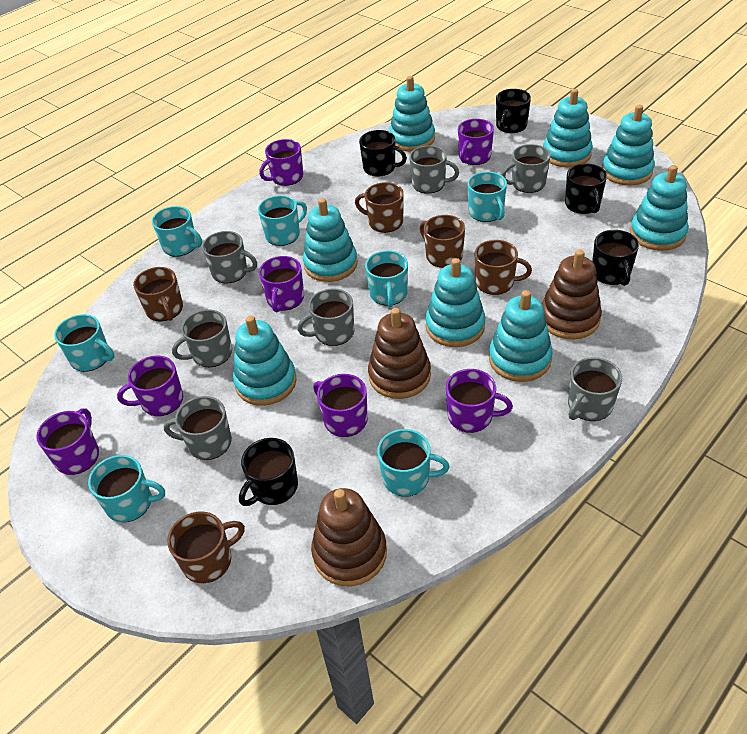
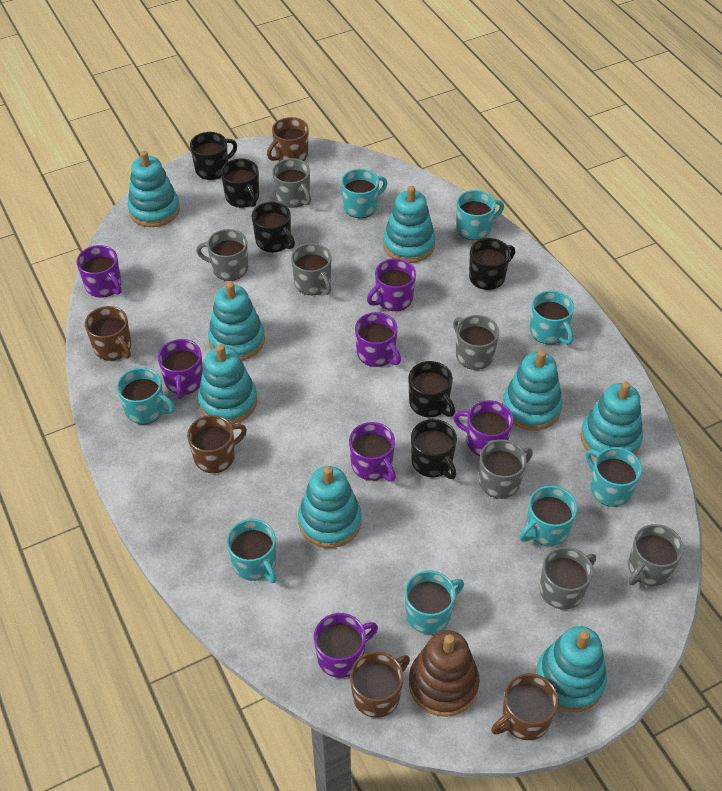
black mug: [239,438,298,506] [359,130,407,177] [496,89,531,133] [565,164,607,214] [592,230,639,286] = 5 -> [190,132,237,180] [221,159,259,208] [251,202,295,253] [408,361,455,417] [411,419,457,479] [469,238,515,290] = 6
brown stacking toy: [311,488,387,586] [368,308,431,399] [542,250,602,339] = 3 -> [409,630,480,717] = 1
turquoise mug: [54,314,114,372] [88,455,165,522] [152,206,202,257] [258,195,307,246] [365,250,408,307] [377,429,450,497] [468,172,507,222] = 7 -> [117,368,175,424] [227,519,277,583] [341,169,387,218] [405,571,464,634] [456,190,504,240] [519,486,577,546] [530,290,574,345] [586,447,642,507] = 8

